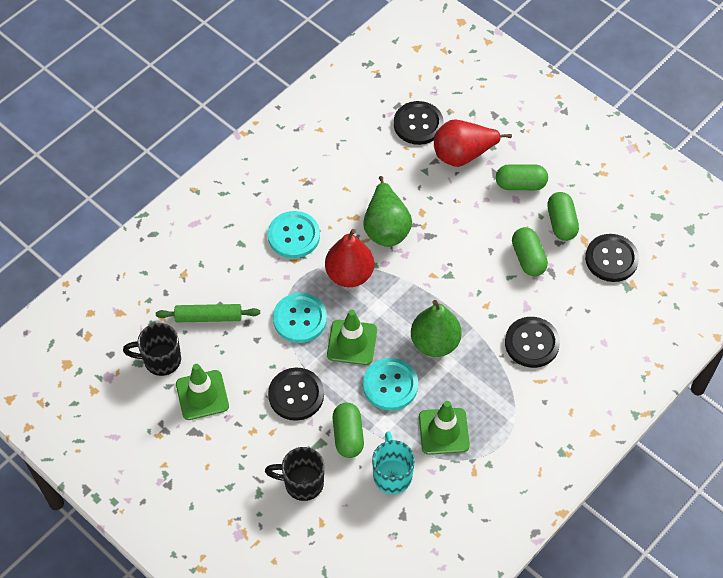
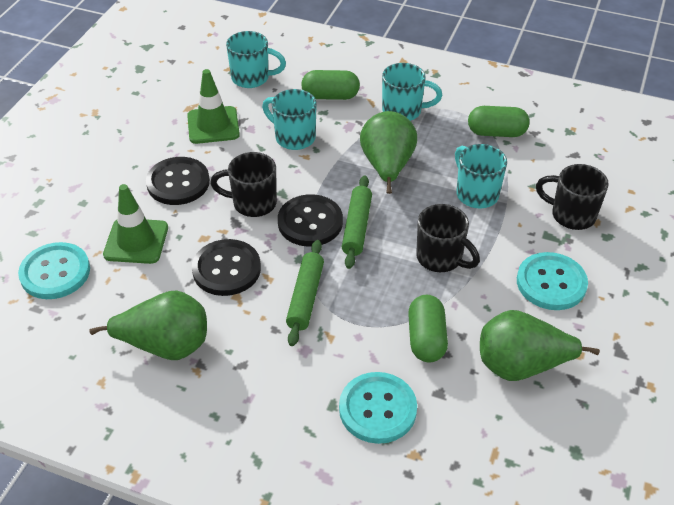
black button: [268,368,324,421] [394,101,444,145] [505,317,560,368] [585,234,639,282] = 4 -> [146,157,210,205] [192,239,261,296] [278,194,343,247] = 3
black mug: [123,323,181,376] [265,447,324,501] = 2 -> [210,152,277,217] [416,204,480,272] [536,164,609,230] = 3
green capsule: [333,403,364,458] [496,164,548,190] [512,227,548,276] [547,192,579,241] = 4 -> [301,70,360,100] [408,295,448,363] [468,106,530,137] = 3
green pear: [363,176,412,247] [411,300,462,357] = 2 -> [89,291,207,360] [360,111,417,194] [480,310,600,381] = 3
green rolling pin: [156,304,260,322] = 1 -> [286,240,324,346] [342,176,372,269] = 2
green traffic cone: [176,364,229,420] [327,310,377,365] [419,401,470,455] = 3 -> [103,184,168,264] [187,69,240,144] = 2
red pear: [325,229,374,287] [434,119,512,167] = 2 -> none = 0
turquoise mug: [372,431,415,494] = 1 -> [226,31,286,88] [262,89,317,150] [382,63,442,121] [455,144,507,208] = 4

